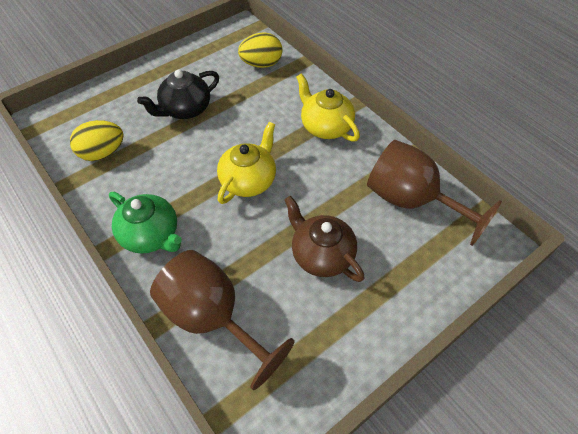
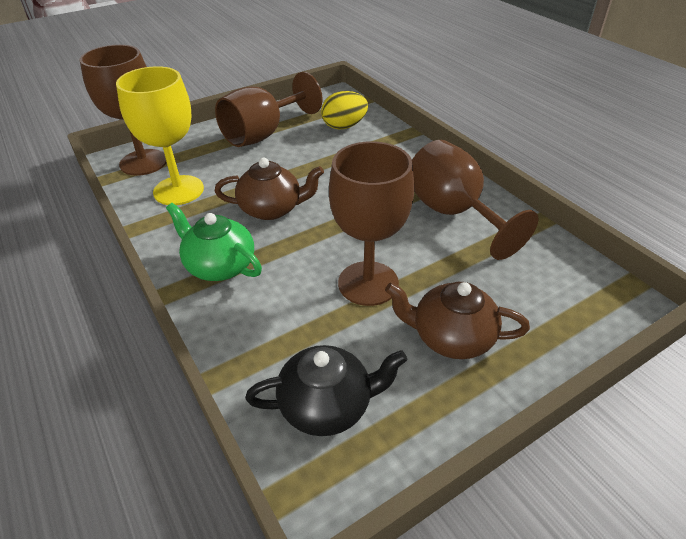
brown goblet: [150,250,295,390] [367,140,502,246] = 2 -> [80,45,167,176] [215,72,322,147] [329,141,414,306] [412,140,539,260] = 4
brown teapot: [284,196,365,282] = 1 -> [214,158,324,220] [385,282,530,359] = 2
yellow egg: [70,120,124,161] [238,32,282,68] = 2 -> [321,91,368,129] = 1
yellow goblet: none = 0 -> [116,66,204,205] = 1
yellow teapot: [217,122,276,204] [296,73,360,142] = 2 -> none = 0

